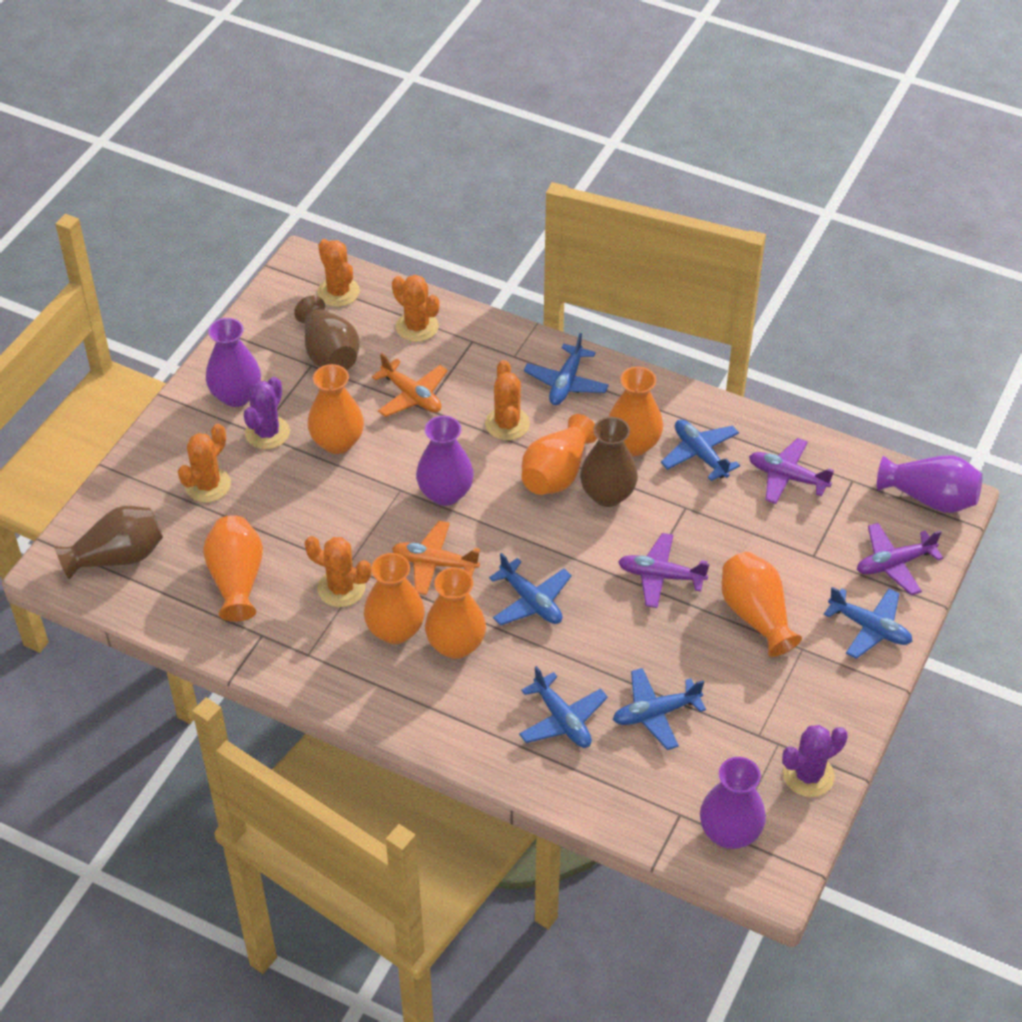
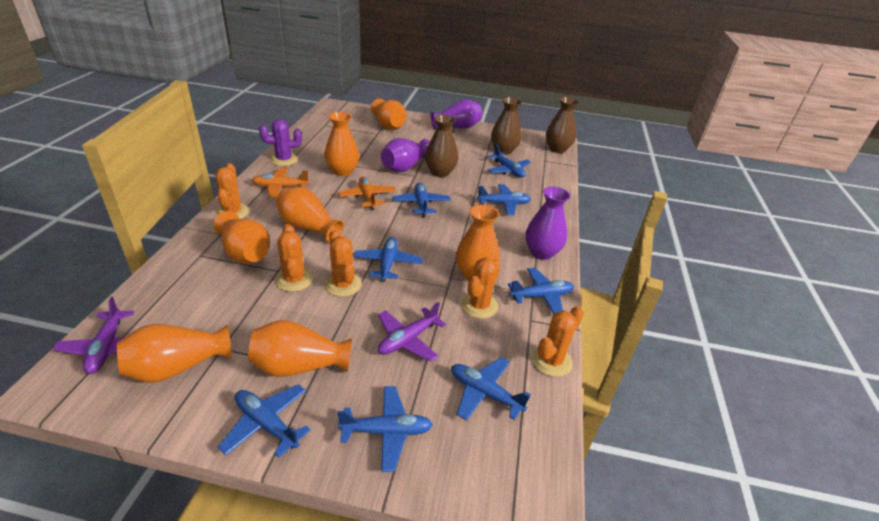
blue plane: [489,553,572,626] [519,666,608,748] [524,333,609,405] [613,668,706,750] [661,419,740,481] [824,587,913,659] = 6 -> [218,384,311,458] [337,386,433,472] [354,237,423,282] [392,183,451,217] [451,357,531,421] [477,184,531,215] [487,144,531,178] [508,268,574,314] = 8
purple cactus: [244,377,290,449] [782,725,848,797] = 2 -> [259,119,302,166] = 1
purple plane: [618,533,709,608] [749,438,834,504] [857,523,943,595] = 3 -> [53,297,134,374] [378,302,446,362] = 2
purple vase: [206,318,261,407] [416,416,474,506] [700,757,766,849] [877,455,983,513] = 4 -> [381,138,430,172] [431,99,482,130] [525,187,570,260] = 3

